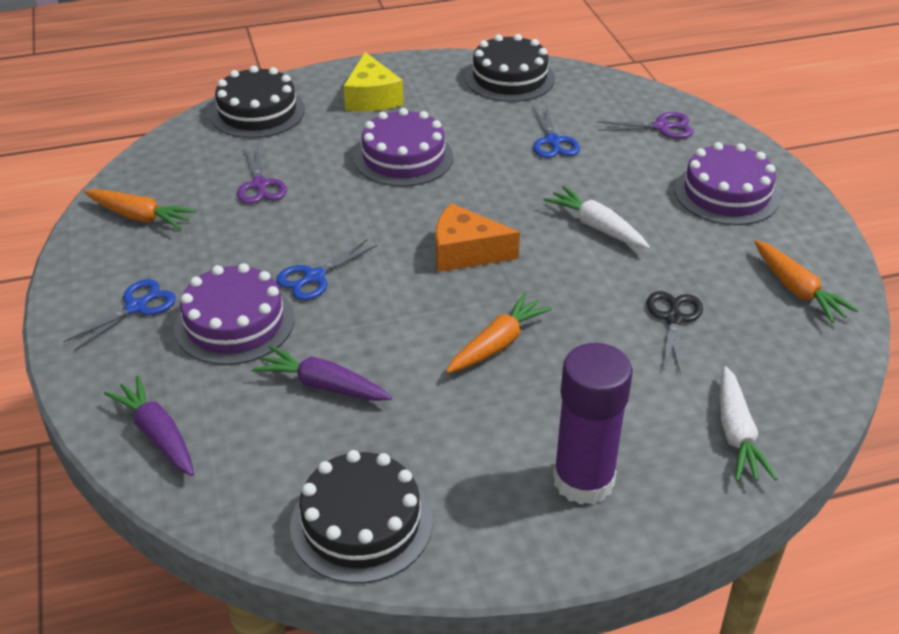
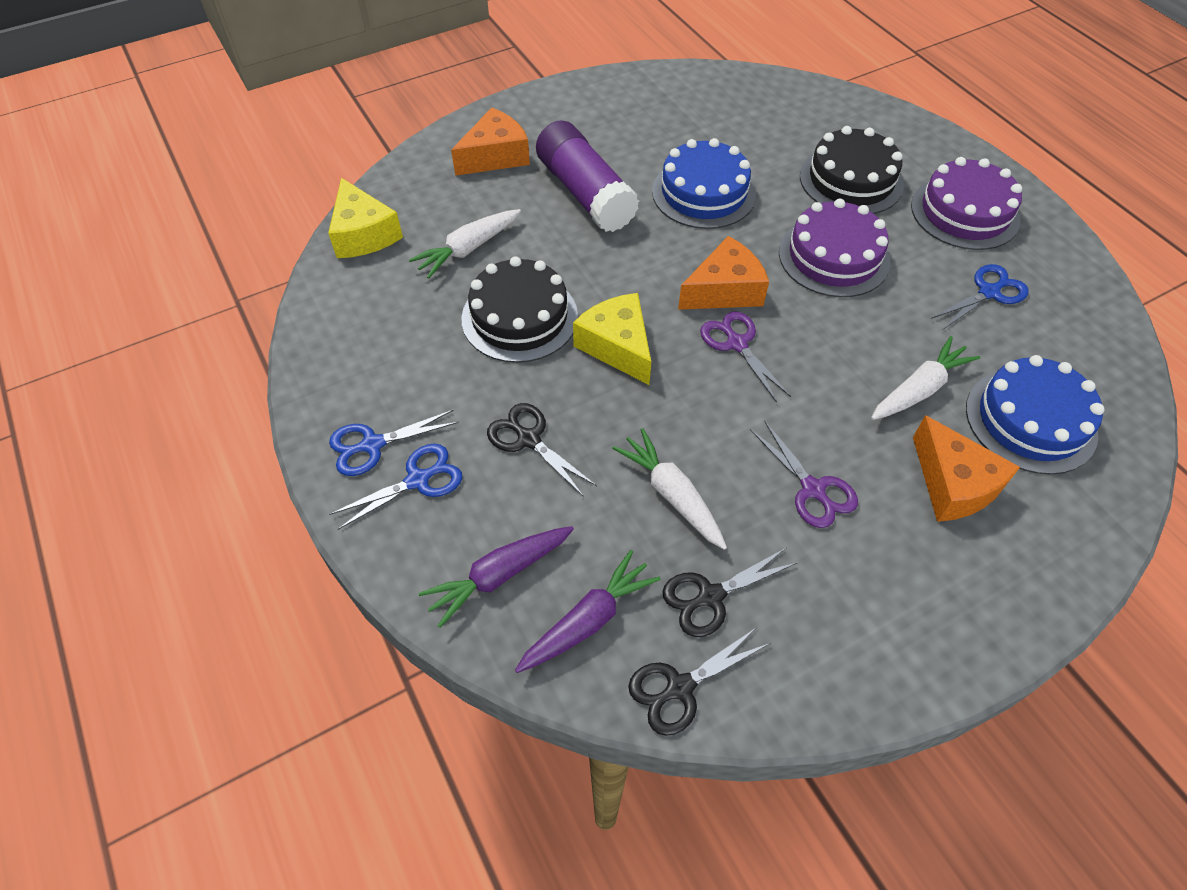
black cake: [210,66,305,138] [290,450,432,583] [465,34,555,102] = 3 -> [462,256,578,363] [800,126,904,214] = 2
black scissors: [647,291,703,375] = 1 -> [487,403,597,497] [628,627,770,736] [663,547,799,637] = 3
blue cake: none = 0 -> [652,138,756,229] [966,355,1104,475] = 2
orange carrot: [84,189,196,230] [446,293,552,373] [755,240,859,323] = 3 -> none = 0
orange cheese: [436,203,520,272] = 1 -> [451,107,530,176] [678,236,769,310] [913,415,1020,522] = 3
purple cake: [174,263,294,365] [354,108,453,187] [675,142,780,225] = 3 -> [779,199,890,297] [911,157,1022,250] = 2
white carrot: [544,186,650,249] [720,366,777,481] = 2 -> [409,209,521,279] [612,428,727,550] [871,336,980,420] = 3
yellow cheese: [344,52,404,111] = 1 -> [328,178,403,258] [573,293,651,385] = 2

